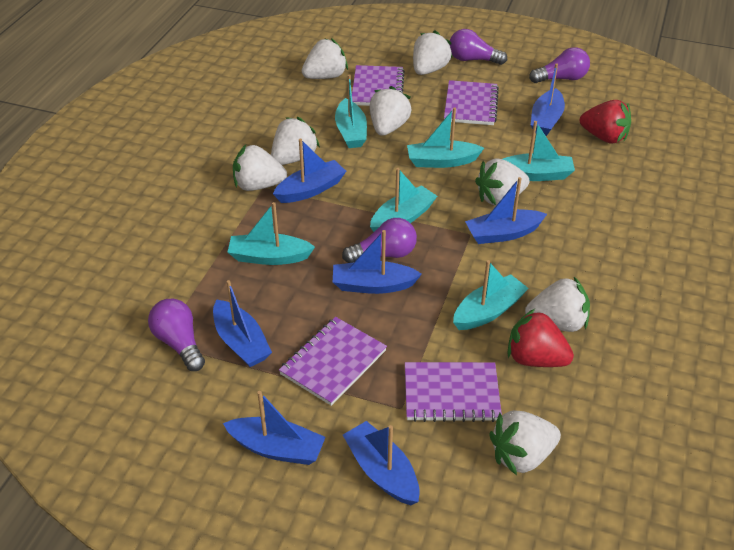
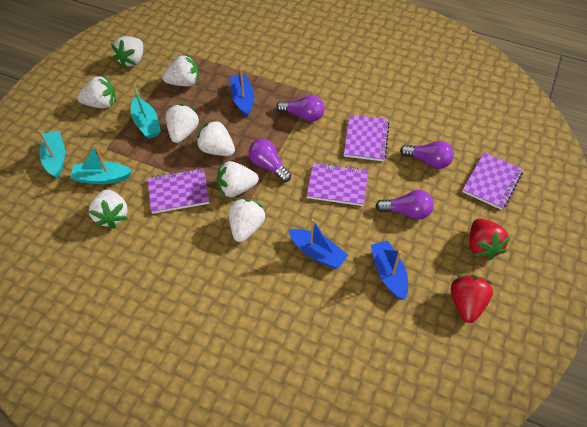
blue boat: [213,280,272,367] [223,391,326,465] [273,139,346,203] [333,230,422,294] [343,421,420,505] [465,177,547,244] [531,63,565,136] = 7 -> [230,69,254,117] [288,219,348,269] [371,240,408,300] = 3
turquoise boat: [227,202,315,265] [335,74,367,148] [370,168,437,232] [407,107,484,168] [453,260,529,330] [503,121,575,181] = 6 -> [38,130,65,179] [70,145,132,184] [131,85,161,139] = 3

